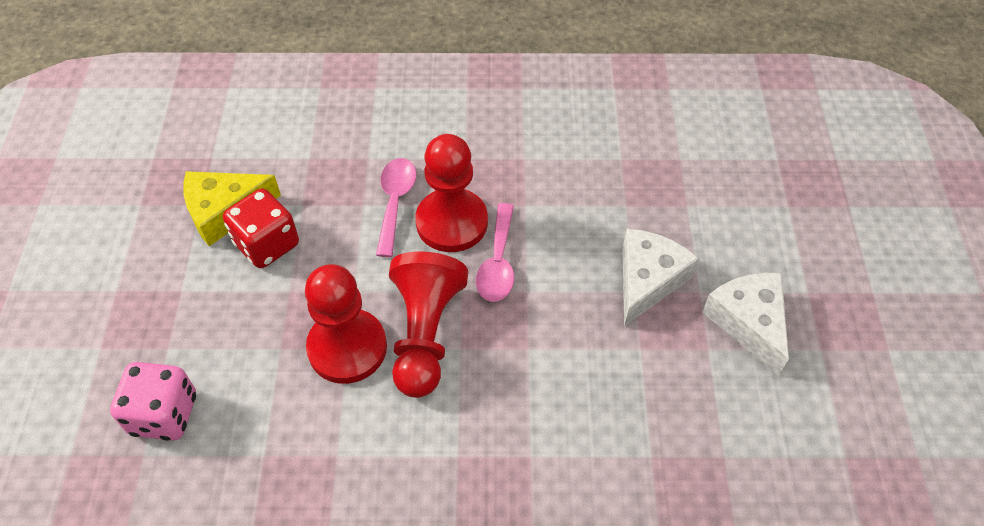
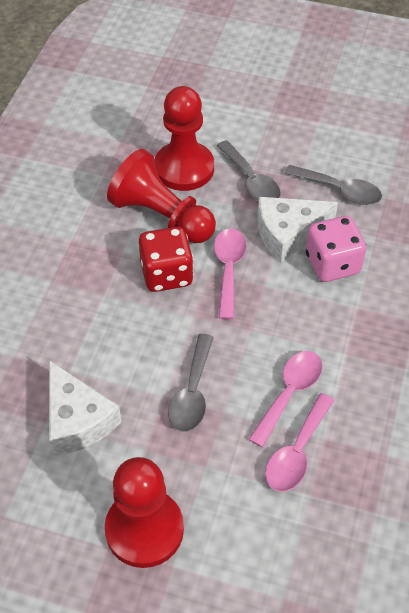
grey spoon: none = 0 -> [168,334,214,432] [217,140,281,201] [284,165,382,205] = 3
pink spoon: [376,158,416,257] [476,203,514,302] = 2 -> [214,229,247,319] [249,351,323,447] [265,393,335,492] = 3
yellow cheese: [183,171,281,246] = 1 -> none = 0

